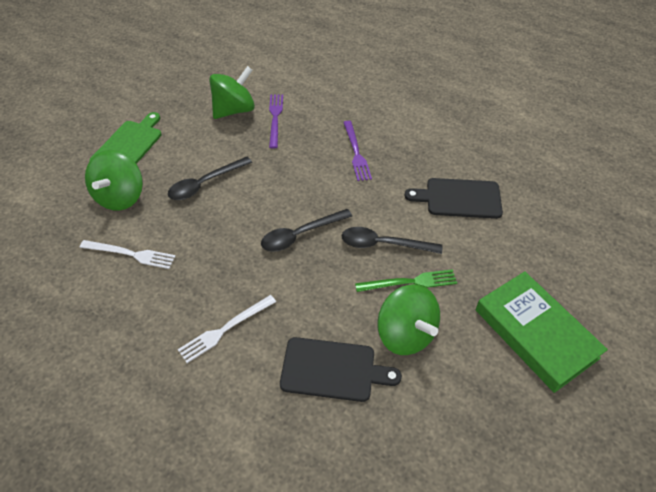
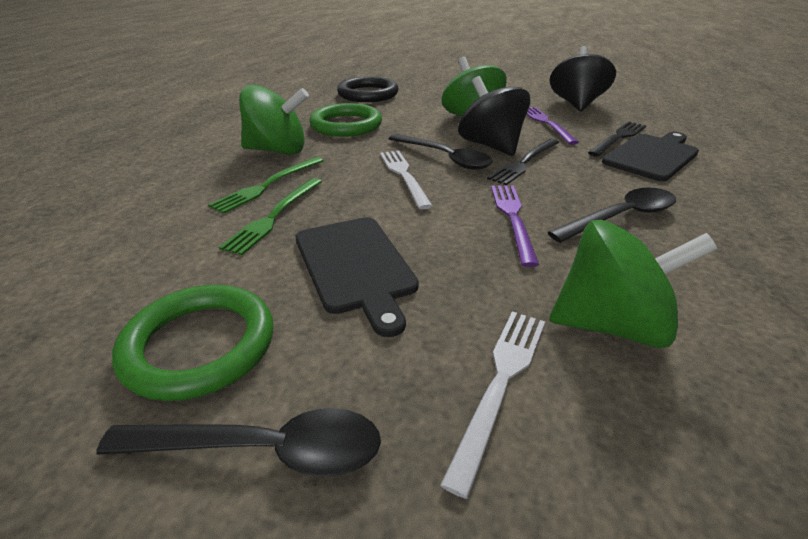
black fork: none = 0 -> [487,139,559,185] [588,122,647,157] = 2
black ring: none = 0 -> [337,76,399,102] = 1
black spinning top: none = 0 -> [458,76,530,156] [550,46,616,111] = 2
green book: [475,271,608,393] = 1 -> none = 0
green cutting board: [90,112,161,164] = 1 -> none = 0
green fork: [355,269,457,292] = 1 -> [208,157,323,214] [219,178,322,255] = 2
green ring: none = 0 -> [112,285,273,401] [310,103,382,137] = 2

